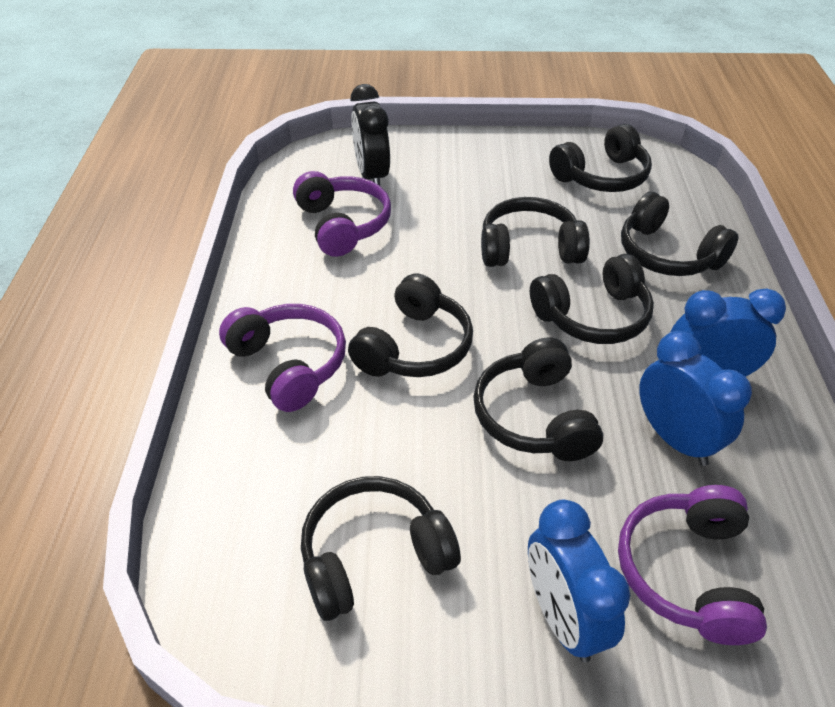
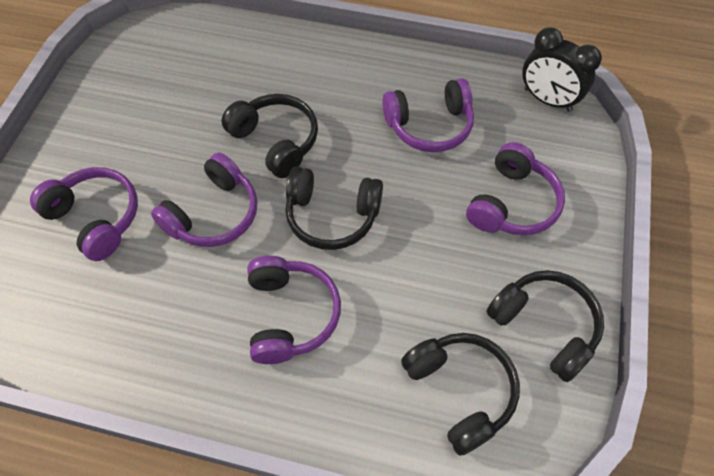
black headphones: [301,476,461,621] [348,274,473,377] [473,337,603,461] [481,197,590,267] [530,254,654,344] [549,124,652,192] [621,192,739,276] = 7 -> [221,94,318,178] [285,167,383,250] [401,333,520,456] [486,270,604,382] = 4
blue clock: [528,500,630,662] [639,331,752,466] [671,289,786,377] = 3 -> none = 0
purple headphones: [219,304,346,412] [293,171,391,257] [618,485,767,645] = 3 -> [30,167,138,261] [151,153,257,247] [247,256,341,364] [382,78,474,152] [466,142,565,236] = 5

